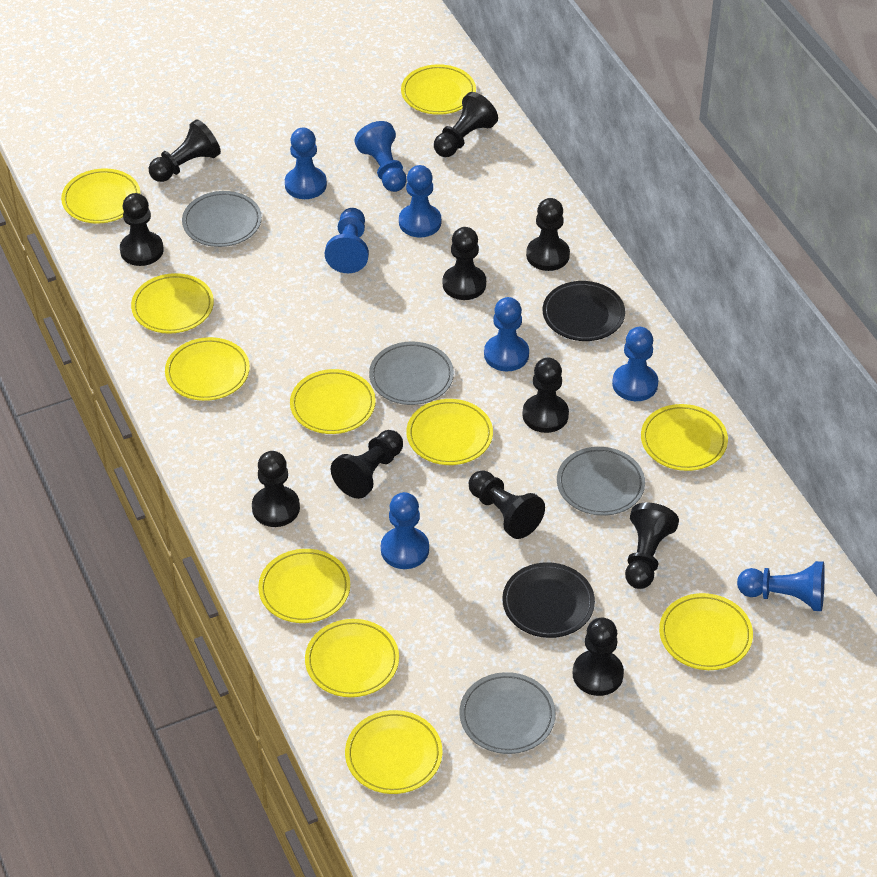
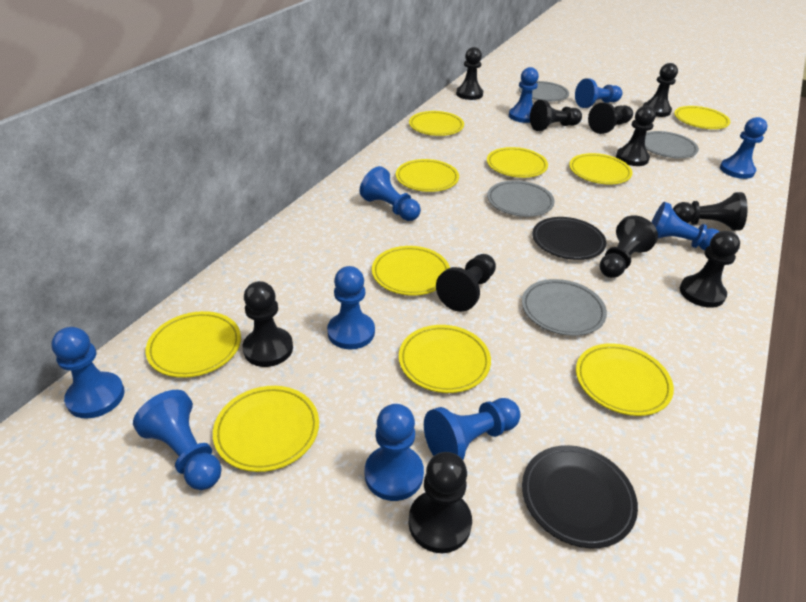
blue pawn: [285,128,327,199] [325,208,369,273] [355,121,407,192] [381,492,429,569] [399,165,441,237] [484,297,529,371] [612,327,658,401] [737,561,825,611] = 8 -> [51,327,125,419] [133,390,222,490] [327,266,375,350] [359,166,421,221] [365,404,424,501] [424,398,520,460] [509,67,539,123] [575,78,622,108] [651,202,720,251] [720,117,767,179] = 10
yellow plate: [61,168,141,224] [131,273,214,334] [165,337,250,401] [258,549,350,623] [290,369,376,434] [305,619,399,697] [345,710,442,794] [401,64,476,115] [407,399,493,465] [641,404,728,471] [659,593,753,670] = 11 -> [146,311,241,378] [213,386,319,472] [372,246,450,295] [396,159,459,192] [399,325,491,393] [409,111,464,136] [487,147,548,178] [569,153,632,184] [576,343,674,416] [674,106,730,129] = 10

